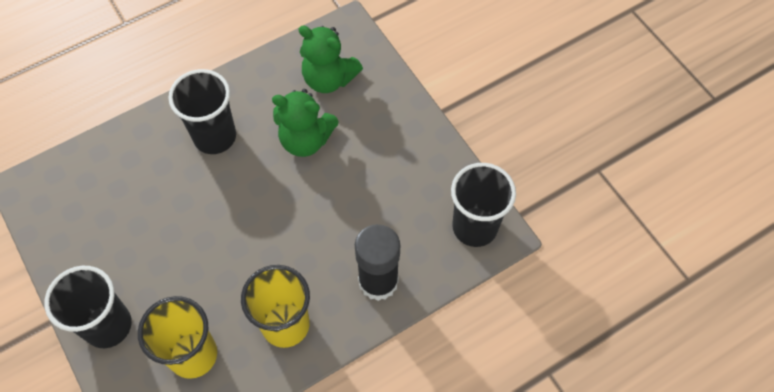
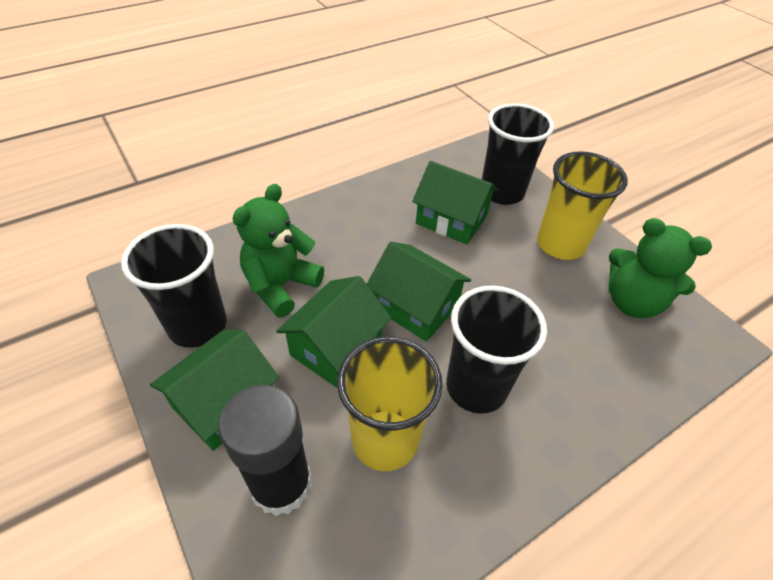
green house: none = 0 -> [150,329,279,451] [276,276,391,388] [367,242,471,342] [412,161,499,245] = 4

